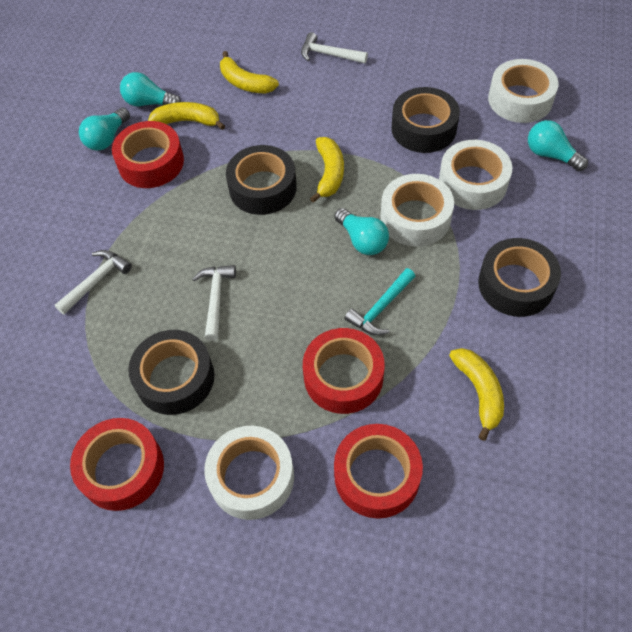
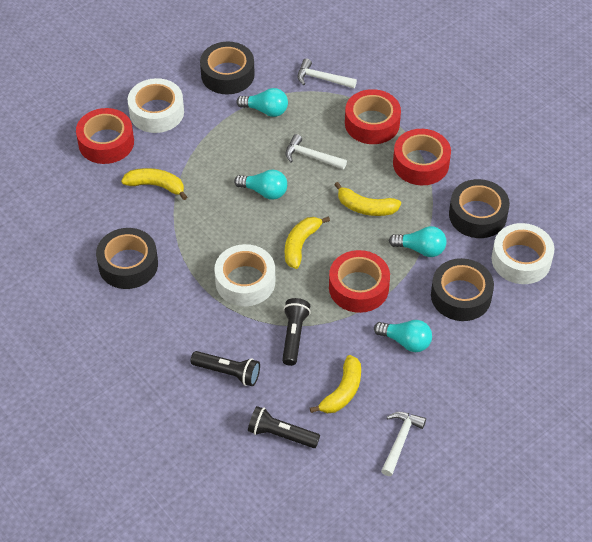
black flashlight: none = 0 -> [191,351,260,386] [248,406,320,448] [282,298,311,366] = 3
turquoise hammer: [344,268,416,335] = 1 -> none = 0
white tape: [204,426,294,520] [380,174,454,247] [439,140,512,210] [488,59,559,123] = 4 -> [128,78,184,133] [214,244,275,306] [492,223,554,284] = 3

